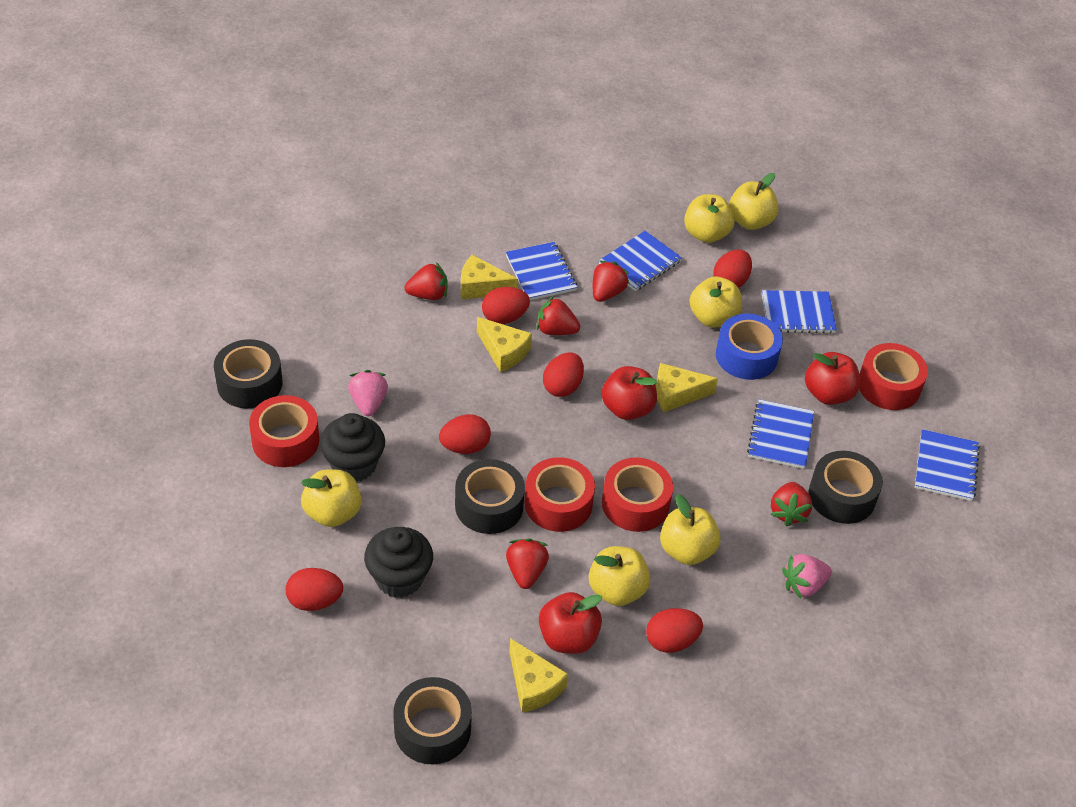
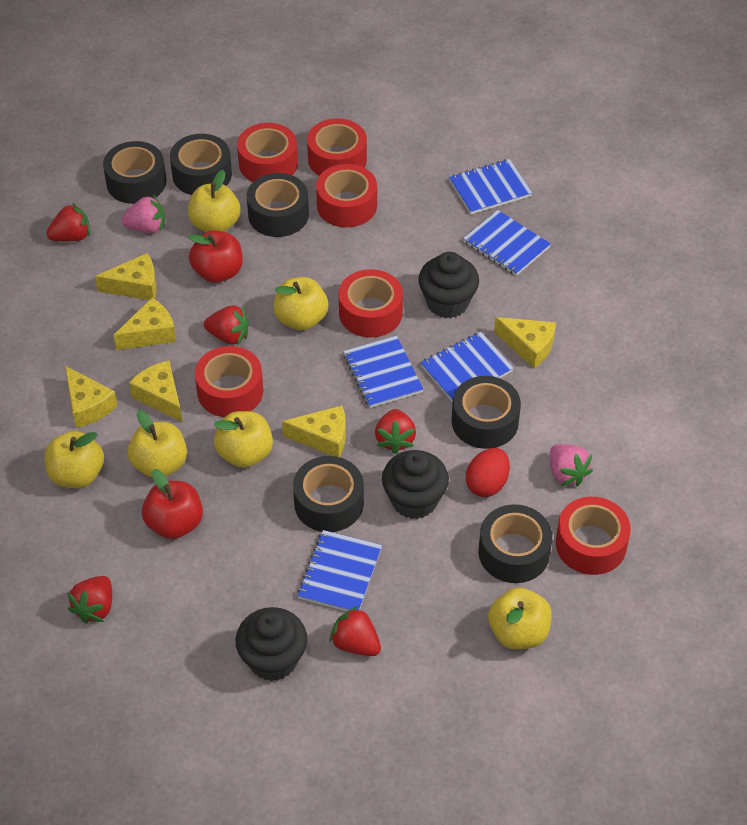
black cupcake: [320,413,385,482] [364,527,433,598] = 2 -> [235,607,307,681] [382,450,449,519] [418,252,479,318] = 3
black tape: [214,339,283,408] [393,677,472,764] [455,459,525,534] [809,451,883,524] = 4 -> [103,141,166,204] [170,134,232,195] [247,173,309,237] [293,456,364,532] [452,376,521,449] [478,504,552,583] = 6
blue tape: [716,314,783,380] = 1 -> none = 0
red apple: [539,592,602,654] [602,366,657,420] [805,352,860,405] = 3 -> [142,469,203,539] [188,231,243,283] = 2
red egg: [286,568,343,611] [439,414,491,454] [482,287,530,324] [543,353,584,397] [646,608,703,653] [713,250,752,288] = 6 -> [466,448,510,497] = 1
red tape: [249,395,319,467] [525,457,595,532] [602,458,673,532] [859,343,928,410] = 4 -> [195,346,263,417] [237,123,298,182] [307,118,367,176] [316,164,377,227] [339,269,403,337] [556,497,631,575] = 6
yellow cheese: [461,255,518,299] [477,317,532,372] [509,638,568,712] [656,363,718,412] = 4 -> [65,366,118,428] [95,253,157,300] [113,298,176,350] [129,361,182,422] [282,406,346,457] [494,317,556,368] = 6

